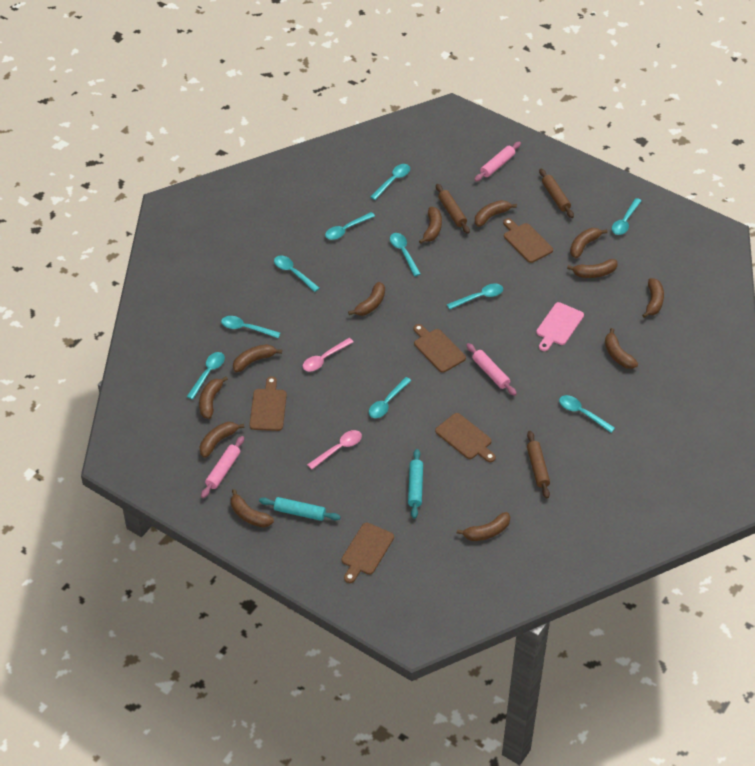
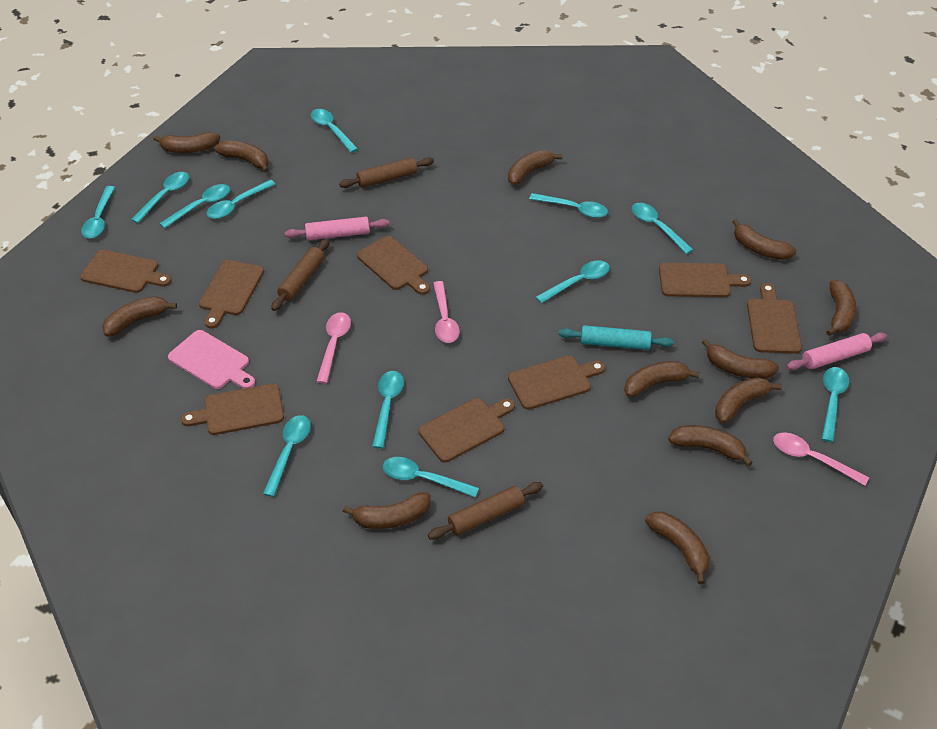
brown cutting board: [250,377,287,431] [341,523,394,583] [414,324,466,373] [435,413,496,462] [503,218,553,263] = 5 -> [80,250,172,293] [181,384,284,435] [199,260,264,329] [357,236,430,295] [418,398,515,462] [508,355,605,410] [659,263,751,297] [747,283,802,354] = 8
pink rolling pin: [201,436,244,498] [466,343,517,396] [474,142,521,181] = 3 -> [285,217,390,240] [786,332,887,370] = 2
pink spoon: [303,338,354,372] [307,430,362,470] = 2 -> [316,312,351,384] [433,281,460,343] [773,432,869,486] = 3
turquoise rolling pin: [259,497,341,521] [408,449,423,519] = 2 -> [559,325,674,350] = 1
turquoise spoon: [186,352,225,400] [221,316,281,338] [274,255,320,292] [325,212,375,240] [369,377,411,418] [370,164,410,200] [390,233,421,276] [447,284,503,310] [559,395,615,433] [612,198,641,235] = 10 -> [81,186,115,238] [131,172,189,223] [159,184,230,229] [207,180,276,219] [263,415,311,497] [311,109,358,153] [372,371,404,449] [383,457,479,498] [529,193,608,218] [536,260,610,303] [632,203,693,254] [822,367,849,442] = 12

